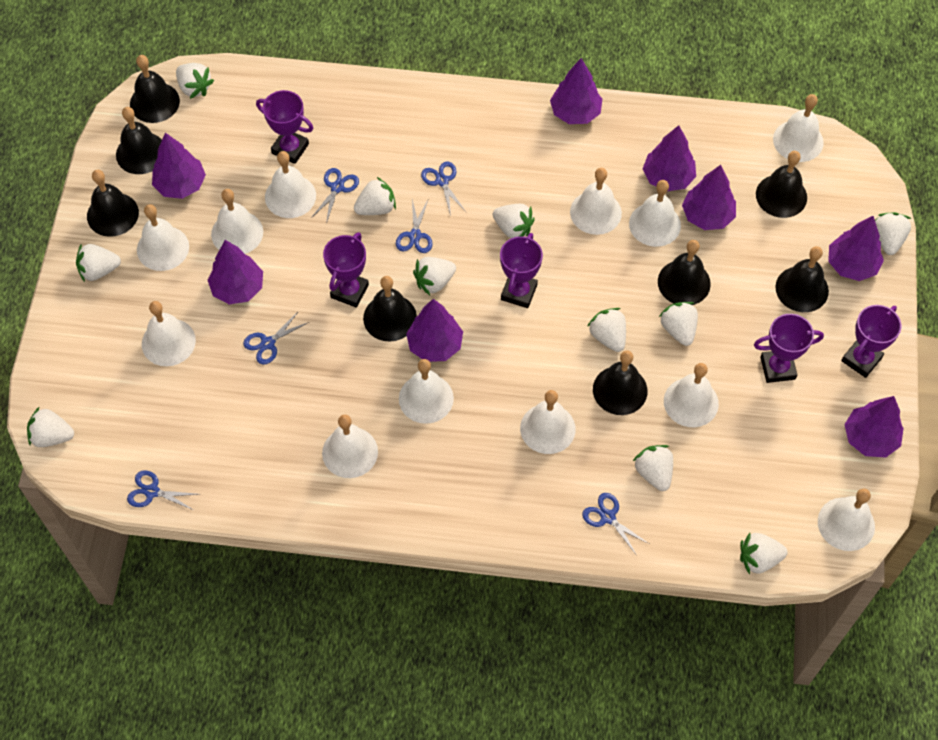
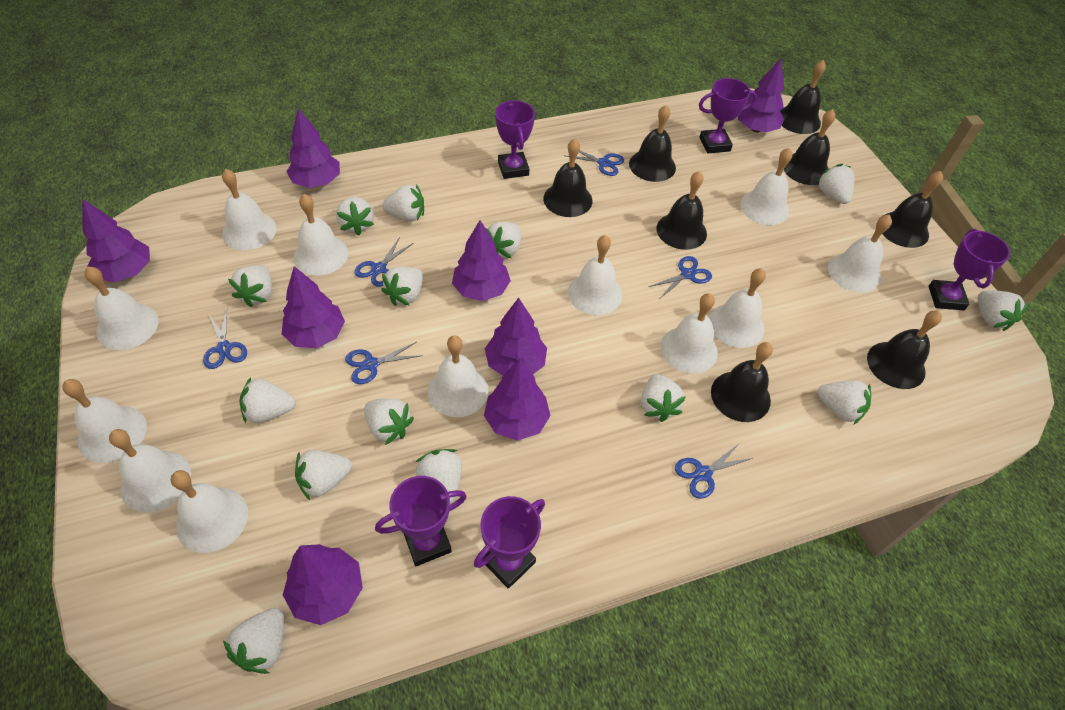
white strawberry: [27,406,74,447] [76,244,121,282] [176,63,214,99] [354,177,396,215] [413,257,456,295] [493,204,535,238] [587,308,626,352] [633,445,673,491] [659,302,698,346] [740,533,787,575] [875,212,912,255] = 11 -> [223,608,284,674] [228,265,272,307] [239,377,296,423] [295,450,352,500] [336,197,374,235] [364,398,414,445] [381,267,423,306] [382,184,424,221] [416,449,462,504] [486,222,521,258] [641,374,686,422] [816,164,854,204] [817,380,871,424] [978,290,1029,331] = 14

